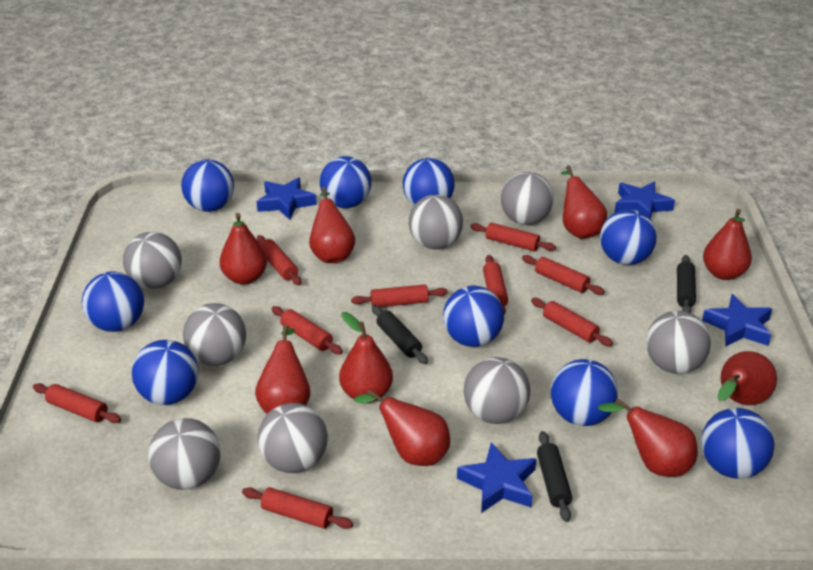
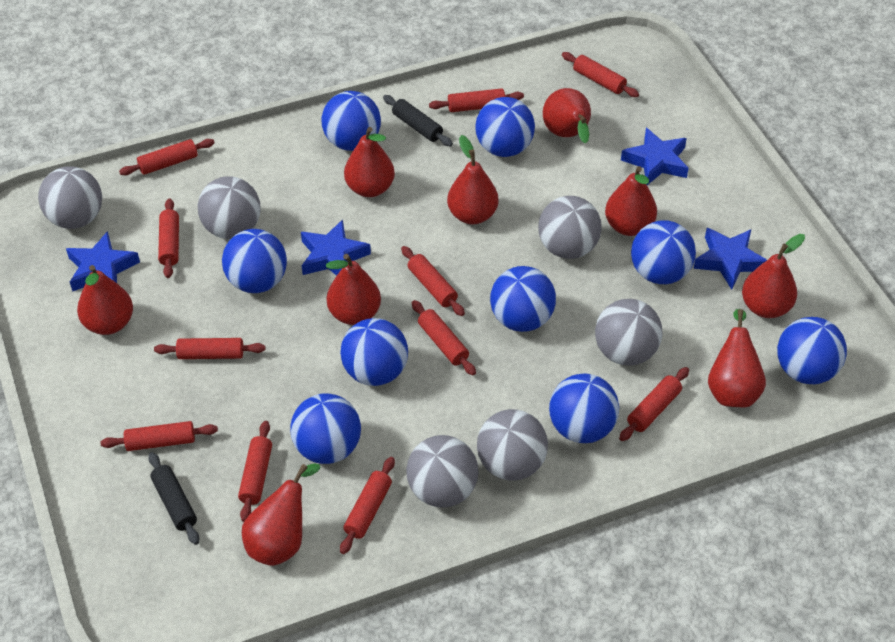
black rolling pin: [372,305,428,364] [537,431,572,522] [677,255,696,313] = 3 -> [148,452,199,545] [383,95,453,146] = 2
grey ball: [123,232,182,289] [148,418,220,490] [183,303,246,366] [258,403,328,473] [409,195,463,249] [463,357,530,424] [501,172,554,225] [646,311,711,374] = 8 -> [38,166,102,229] [198,176,261,239] [406,435,478,508] [477,409,548,481] [538,196,602,259] [595,299,663,366] = 6
red rolling pin: [33,383,121,423] [242,487,353,529] [257,235,301,285] [271,306,343,355] [351,284,448,307] [470,223,556,251] [483,255,508,315] [522,255,605,295] [531,298,613,346] = 9 -> [100,421,218,451] [119,139,215,175] [154,338,265,359] [158,198,179,278] [238,421,272,522] [340,457,395,554] [401,246,465,316] [412,300,476,375] [429,88,524,112] [562,52,639,97] [619,367,689,441] = 11

